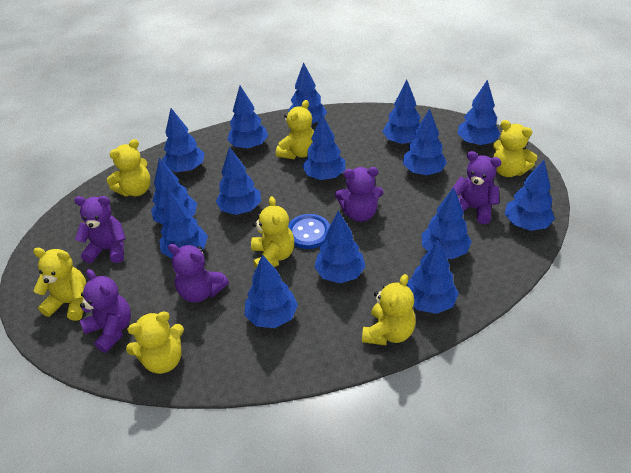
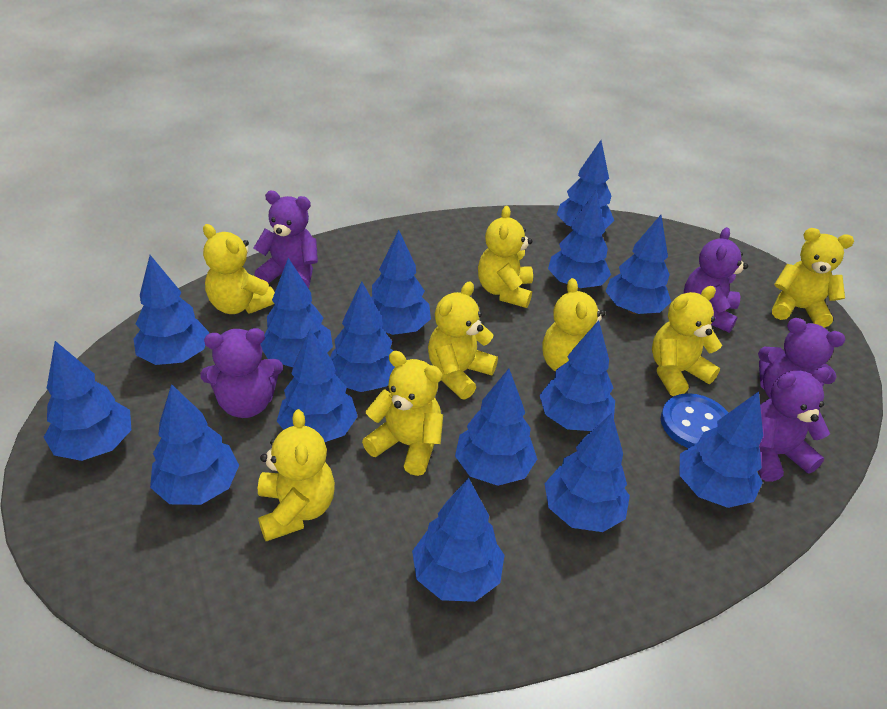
yellow teddy bear: [33,248,86,321] [107,139,151,196] [126,311,184,374] [251,196,294,268] [276,100,314,159] [362,274,416,345] [493,120,537,177] = 7 -> [203,224,275,314] [258,409,335,541] [362,351,443,476] [428,282,498,399] [478,206,533,308] [542,278,607,372] [652,286,722,396] [772,228,854,328] = 8

